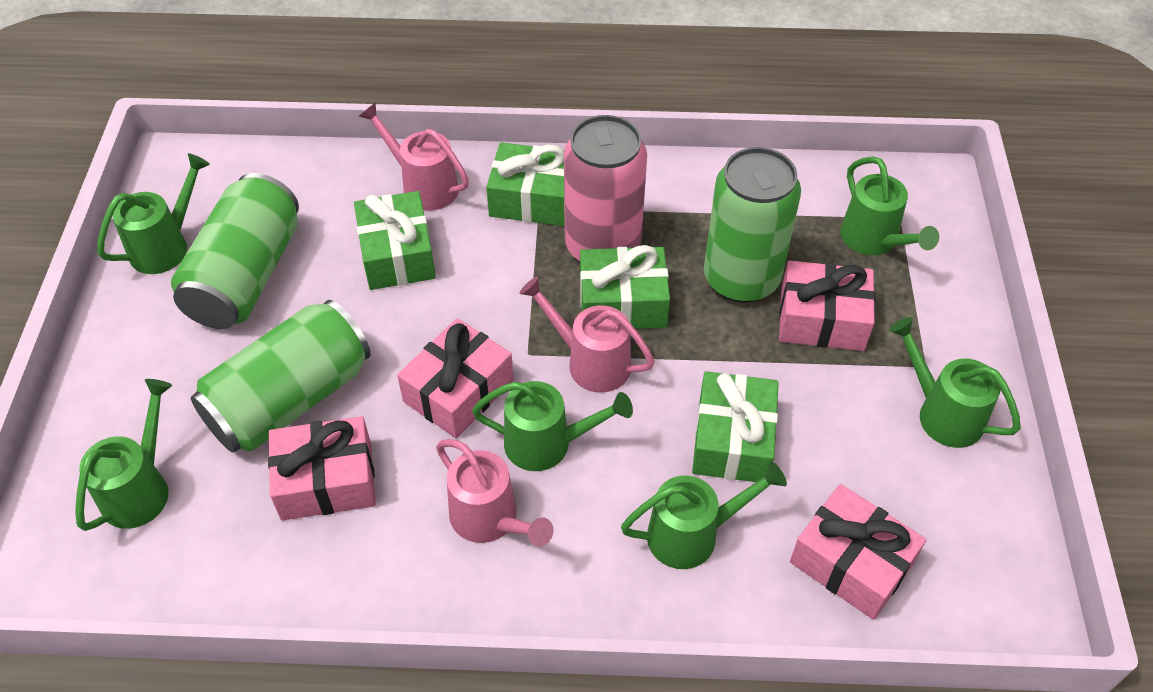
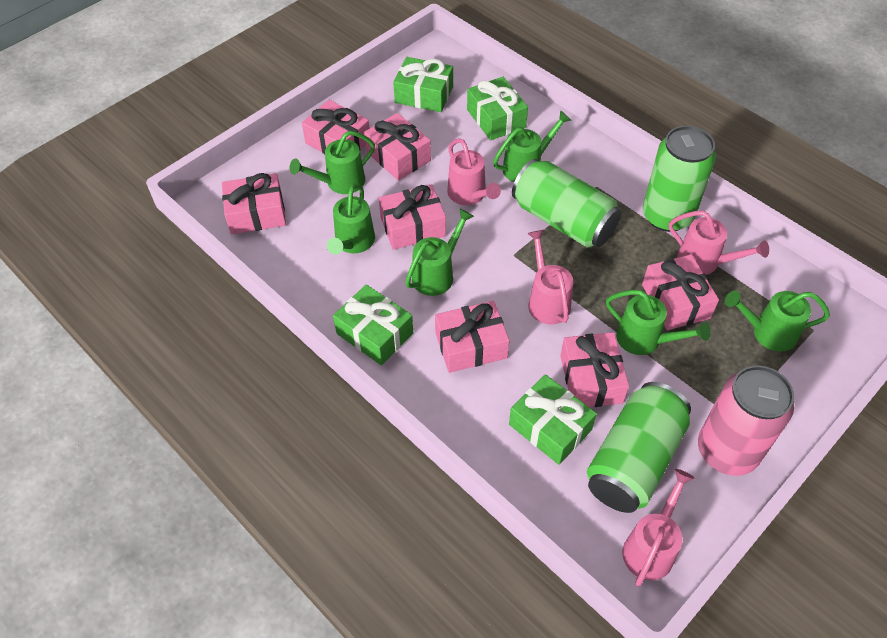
pink gift: [268,416,376,521] [397,318,514,438] [779,260,875,351] [790,484,926,620] = 4 -> [222,173,286,234] [302,100,370,154] [364,113,431,181] [379,184,446,250] [435,301,510,373] [560,332,629,407] [642,254,719,330] = 7
pink watering can: [358,102,469,211] [436,439,553,547] [519,276,654,393] = 3 -> [447,138,501,205] [528,230,573,325] [622,469,694,587] [669,211,769,275] = 4

